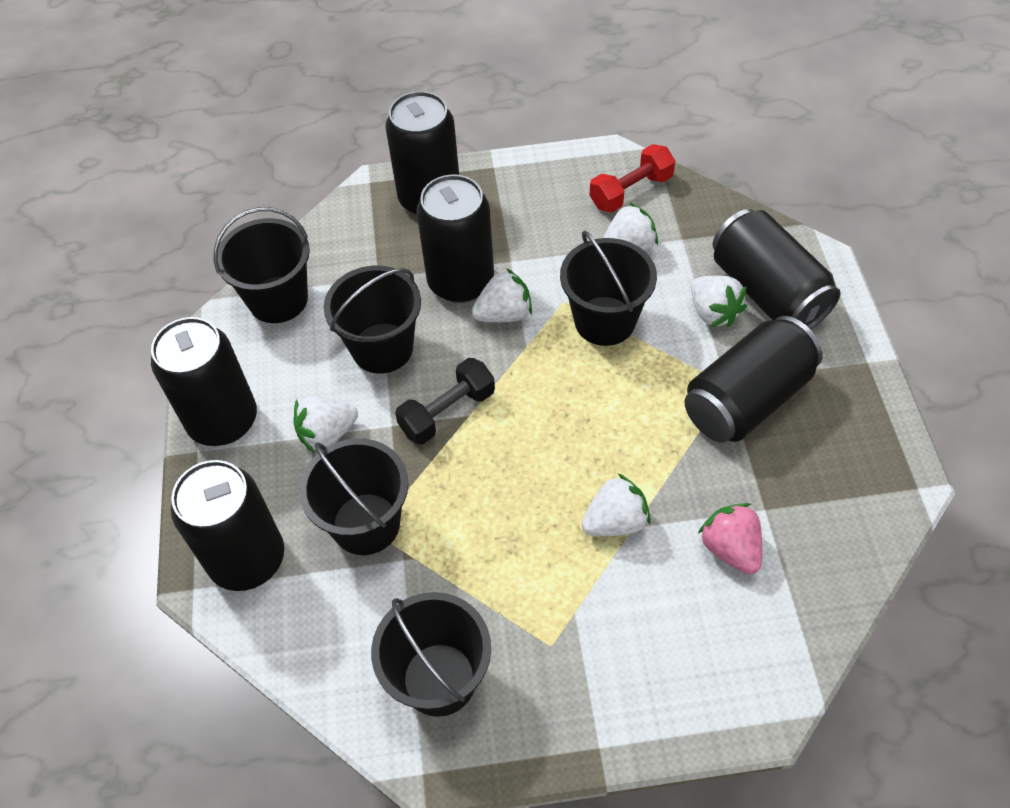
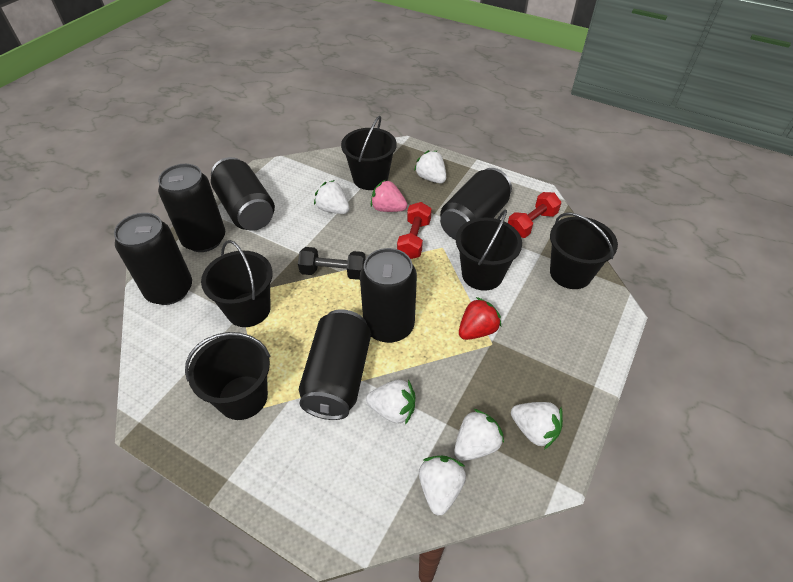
red dumbbell: [590,144,675,212] = 1 -> [397,202,432,259] [508,192,561,238] = 2
red strawberry: none = 0 -> [459,297,501,340] = 1
white strawberry: [294,396,358,453] [472,268,532,322] [582,473,651,536] [603,202,658,252] [691,276,747,327] = 5 -> [314,180,349,214] [366,379,415,425] [414,150,446,183] [419,456,466,515] [454,409,504,461] [511,402,563,449] = 6

